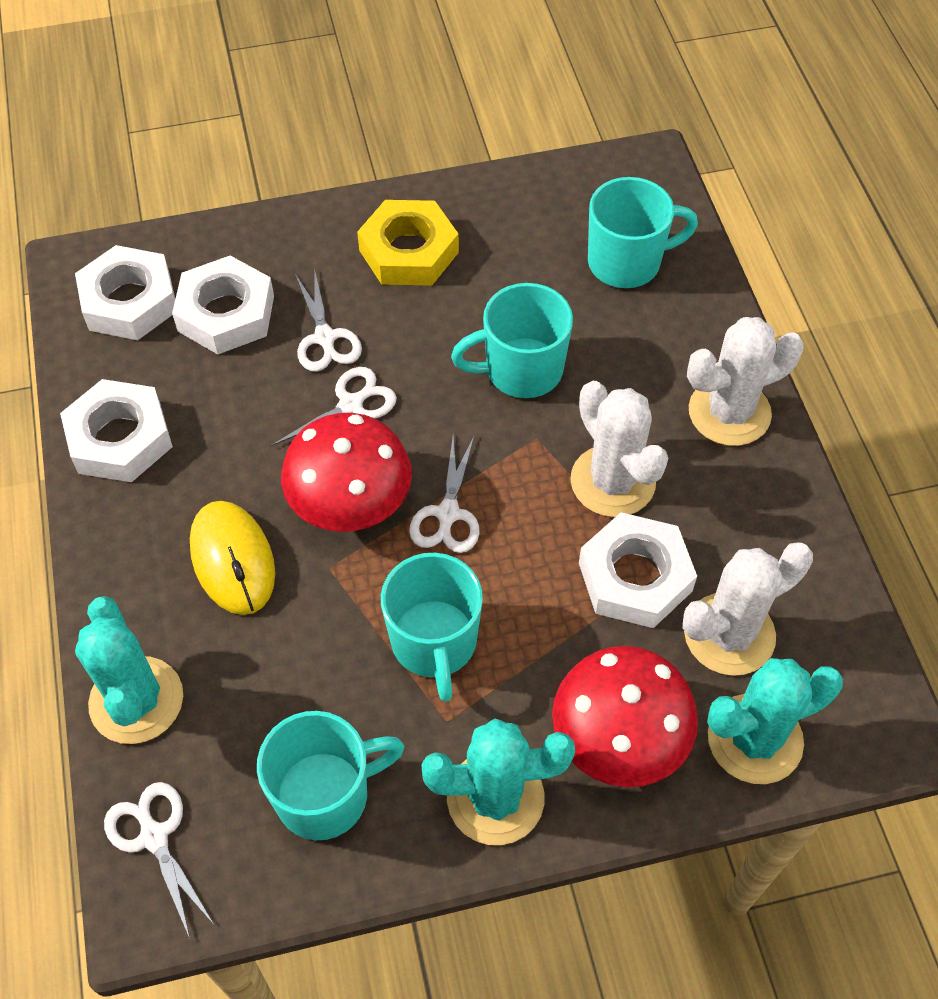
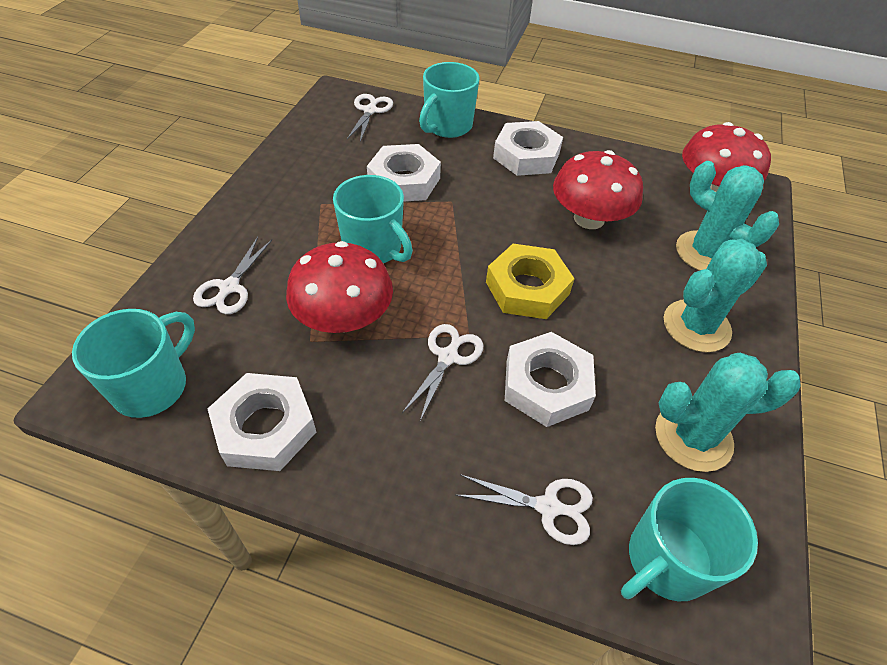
red mushroom: [281,413,412,532] [552,646,698,787] = 2 -> [286,241,393,333] [553,150,643,229] [682,122,771,192] = 3
white cactus: [570,381,668,517] [683,542,813,676] [687,317,804,446] = 3 -> none = 0
yellow mouse: [190,501,275,615] = 1 -> none = 0

